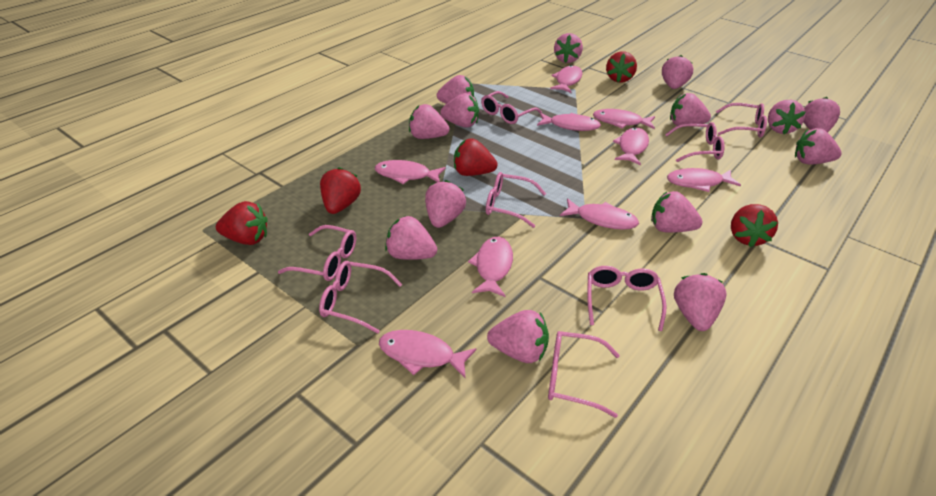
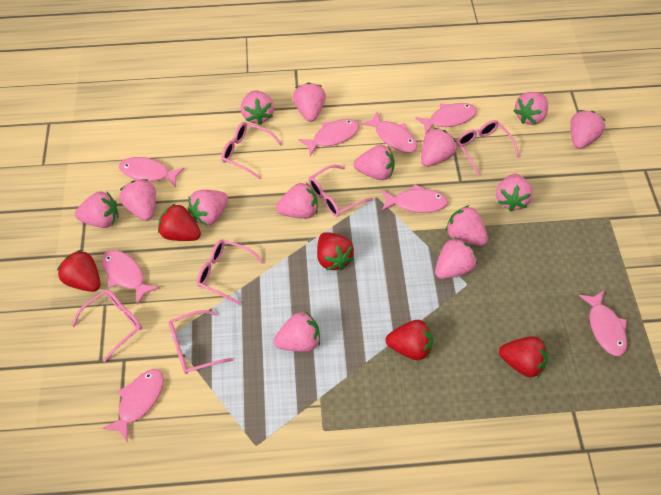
pink fish: [375,160,446,184] [379,330,476,378] [468,237,513,297] [537,113,601,131] [550,65,582,93] [560,198,639,230] [593,109,655,129] [613,128,649,165] [667,168,741,192] = 9 -> [102,250,159,305] [102,369,164,442] [119,157,185,187] [298,119,360,156] [361,112,417,153] [382,184,448,213] [415,103,477,135] [578,290,627,356] = 8
pink glasses: [278,225,356,281] [319,261,402,334] [481,91,542,124] [486,172,546,228] [548,331,620,418] [587,266,666,331] [665,122,725,162] [716,103,767,137] = 8 -> [71,289,142,362] [169,310,234,374] [197,239,263,305] [221,122,282,179] [308,165,373,217] [456,120,519,176] = 6

